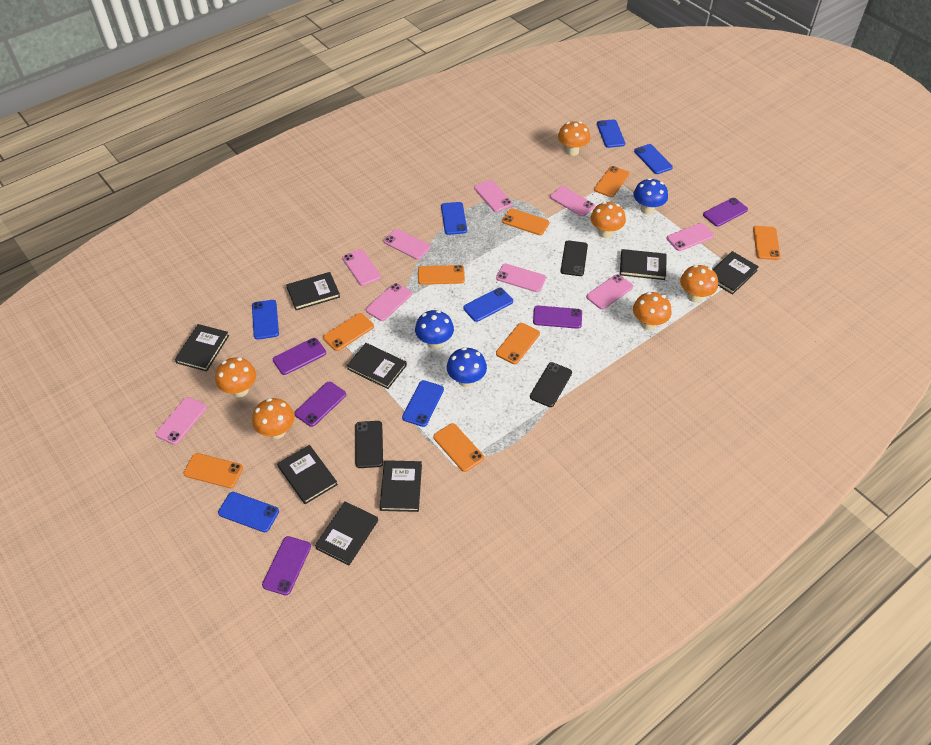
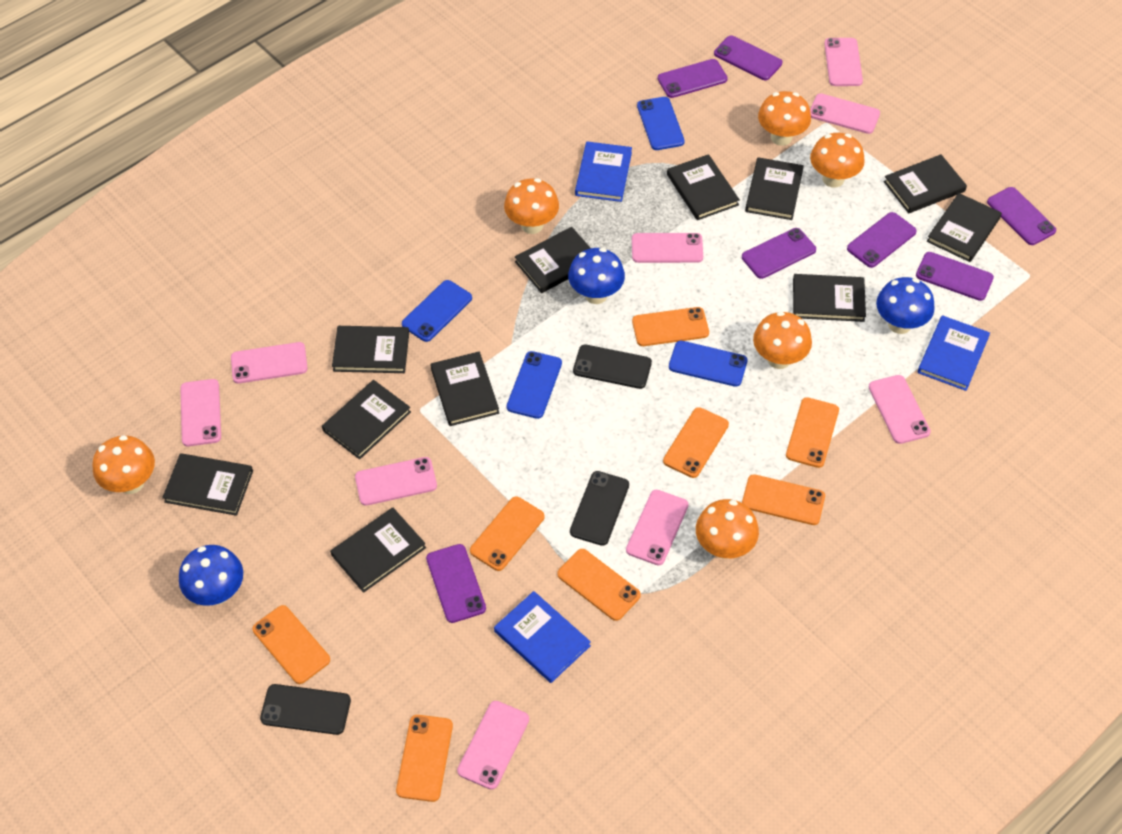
black book: [175,324,229,372] [277,445,338,504] [286,272,340,310] [315,501,378,565] [347,343,407,389] [380,460,422,512] [620,249,667,280] [712,251,759,295] = 8 -> [162,453,253,516] [322,380,411,459] [330,508,426,593] [332,326,409,373] [431,351,499,426] [515,227,590,293] [667,154,740,220] [745,157,804,220] [793,274,866,322] [883,154,967,213] [927,193,1002,262] = 11
blue book: none = 0 -> [494,591,591,683] [575,141,632,202] [918,315,990,391] = 3
blue phone: [218,492,279,532] [252,300,279,340] [402,380,444,427] [441,202,467,235] [463,288,513,322] [597,119,625,148] [634,144,673,174] = 7 -> [402,280,472,342] [507,351,562,419] [637,97,685,150] [669,341,748,387] = 4
purple phone: [262,536,311,595] [273,338,326,375] [294,382,346,427] [533,306,582,329] [703,198,748,227] = 5 -> [426,544,486,623] [658,59,728,98] [714,36,782,80] [742,228,816,279] [847,212,917,268] [916,252,994,301] [987,187,1056,245] = 7

